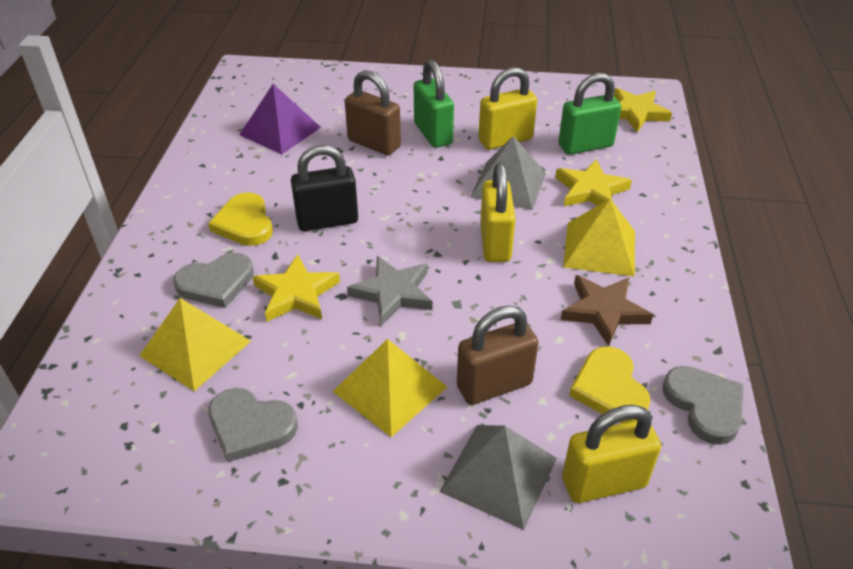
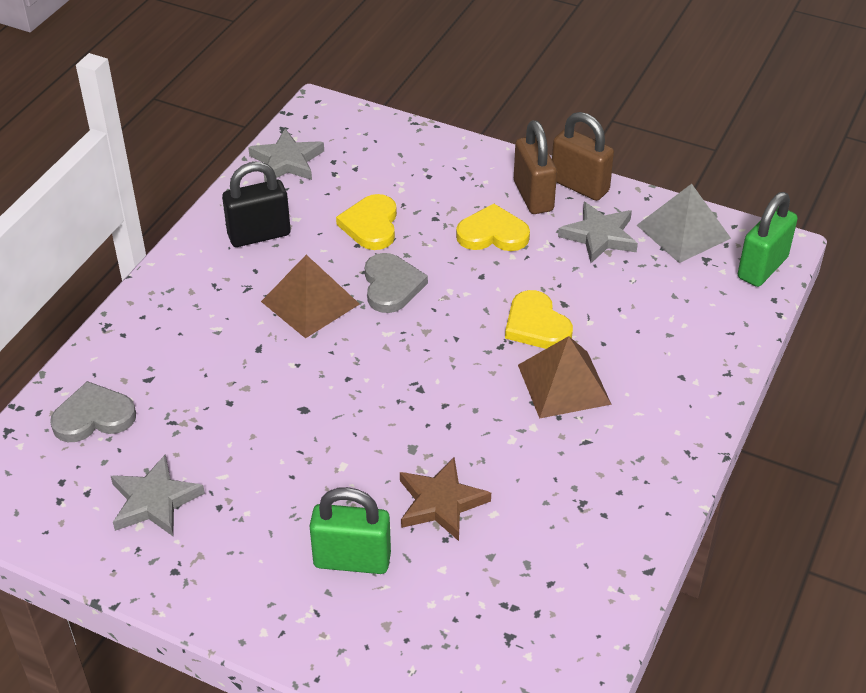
brown pyramid: none = 0 -> [261,255,360,338] [518,336,612,418] = 2
grey heart: [174,253,254,308] [208,388,298,462] [663,366,743,445] = 3 -> [50,381,136,442] [365,253,428,313] = 2
grey pyramid: [439,425,557,530] [470,136,546,210] = 2 -> [637,184,731,263] = 1
grey star: [347,256,432,326] = 1 -> [111,454,205,536] [248,129,324,182] [558,202,638,263] = 3
purple pyramid: [239,84,321,154] = 1 -> none = 0
yellow heart: [208,192,273,246] [569,347,651,423] = 2 -> [336,194,397,250] [456,204,530,251] [505,290,573,349] = 3
yellow padlock: [478,67,537,150] [480,163,516,262] [562,405,661,503] = 3 -> none = 0
yellow pyramid: [139,298,251,391] [332,339,447,437] [563,199,635,277] = 3 -> none = 0
yellow star: [253,254,340,322] [555,159,632,206] [614,88,672,132] = 3 -> none = 0

